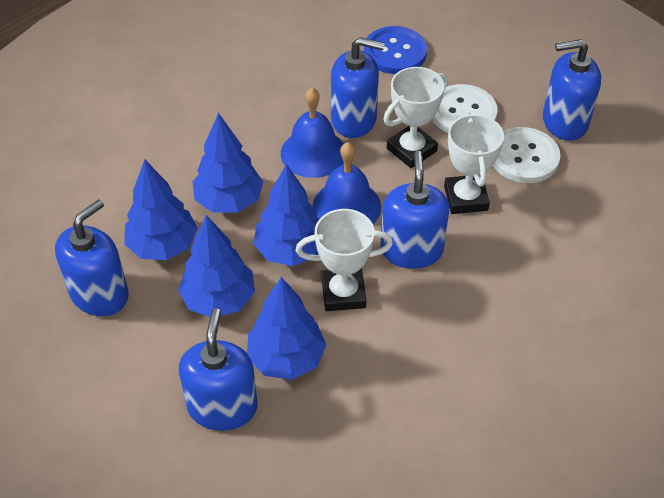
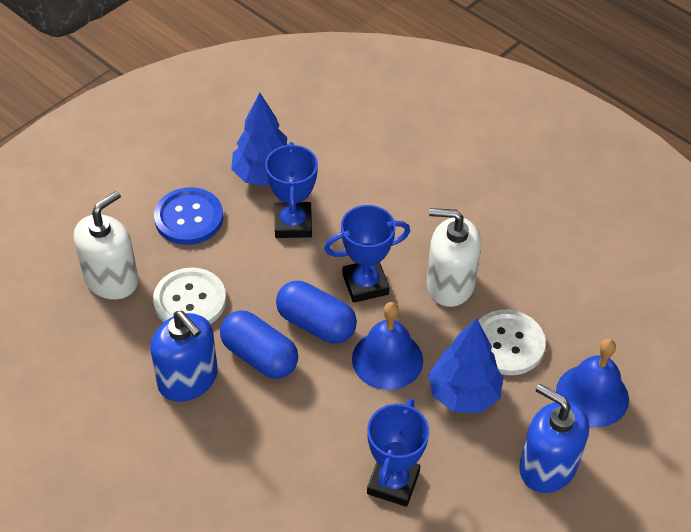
blue capsule: none = 0 -> [220,311,298,379] [276,281,357,343] = 2
blue soap dispenser: [55,199,129,316] [179,308,257,431] [331,37,385,138] [380,151,450,269] [543,39,601,140] = 5 -> [150,311,218,402] [519,384,589,493] = 2
blue tree: [124,160,198,260] [178,215,255,317] [192,113,263,213] [247,277,326,380] [254,164,319,266] = 5 -> [231,92,288,186] [428,318,504,413] = 2
blue trophy: none = 0 -> [265,142,318,238] [324,205,410,303] [367,398,429,507] = 3
white soap dispenser: none = 0 -> [74,191,138,300] [426,208,481,307] = 2
white trophy: [296,209,393,311] [383,67,448,168] [444,112,504,214] = 3 -> none = 0

